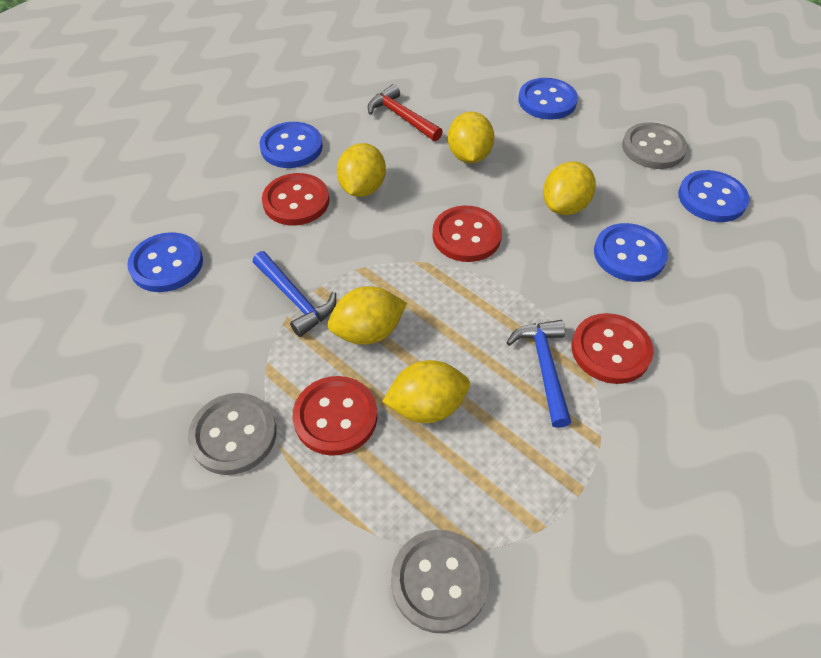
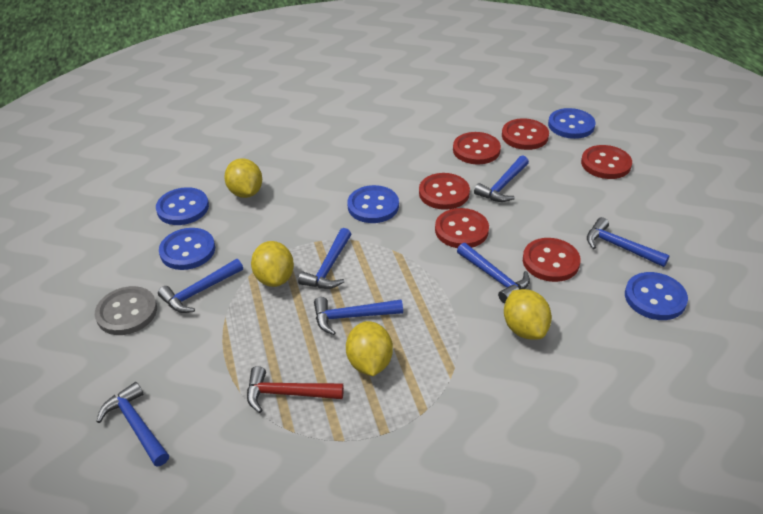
blue hammer: [253,251,336,337] [506,320,572,428] = 2 -> [96,382,169,467] [158,259,243,313] [298,228,351,289] [314,297,403,335] [457,243,530,303] [474,156,529,202] [587,217,670,267] = 7
grey button: [188,393,277,475] [391,530,489,633] [622,122,688,169] = 3 -> [95,286,157,335] = 1
red button: [262,173,329,226] [293,376,377,456] [432,206,502,262] [572,313,653,384] = 4 -> [419,173,470,210] [435,208,489,248] [453,132,501,165] [502,118,549,150] [523,238,581,282] [581,145,632,179] = 6
yellow lemon: [328,286,407,345] [337,143,386,197] [382,360,470,423] [448,112,494,163] [543,161,596,215] = 5 -> [224,158,262,198] [251,241,294,287] [346,321,393,376] [504,289,552,340] = 4

